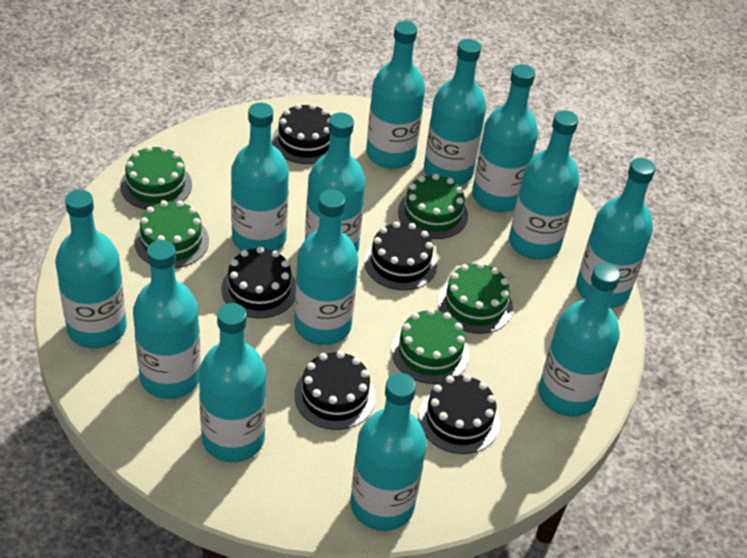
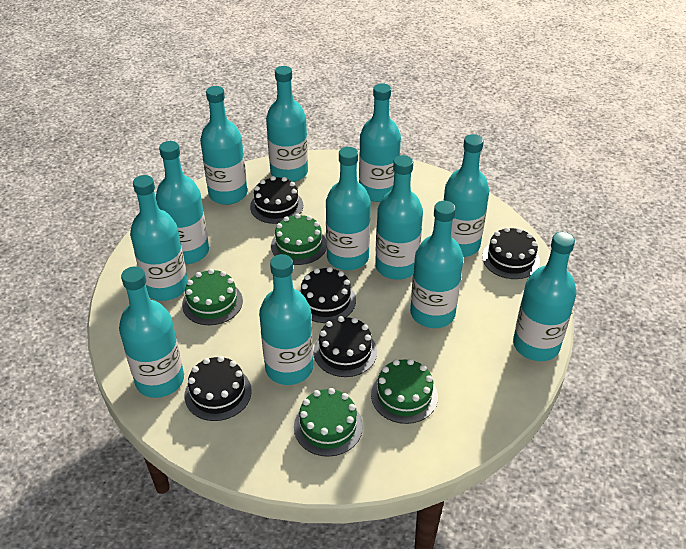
green cake: [120,146,192,209] [134,200,209,268] [391,308,469,384] [398,174,468,239] [438,262,513,334] = 5 -> [182,269,243,325] [271,214,327,265] [294,388,363,457] [371,359,438,424] = 4
turquoise bottle: [55,190,127,348] [133,240,201,399] [199,303,266,462] [231,102,289,251] [294,190,358,345] [305,113,365,253] [350,373,427,531] [366,21,425,169] [424,39,486,185] [472,64,538,212] [509,110,579,260] [539,263,621,417] [576,158,655,308] = 13 -> [119,266,184,398] [130,175,188,301] [156,141,209,264] [200,86,247,205] [259,254,313,385] [266,66,308,182] [326,147,371,270] [359,83,401,202] [375,155,423,280] [410,201,464,328] [444,134,489,257] [513,232,577,361] = 12

